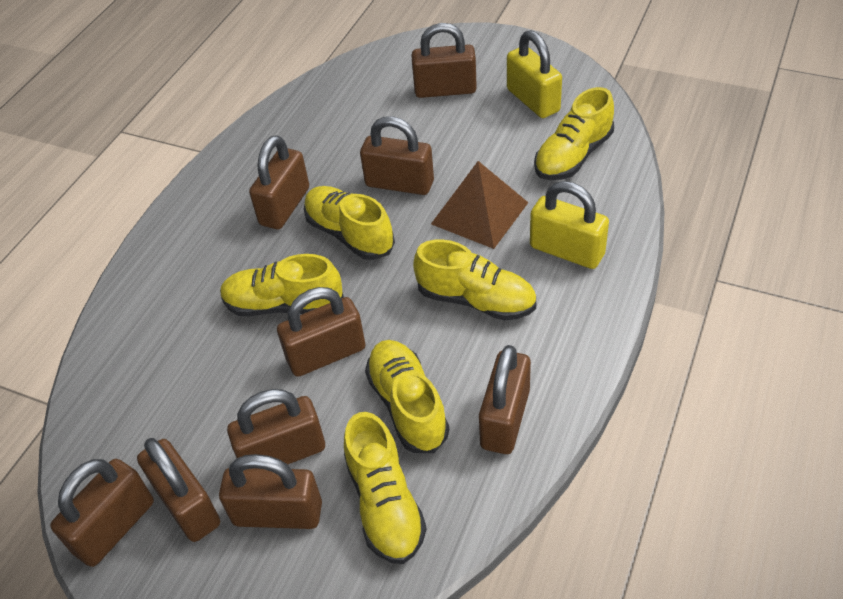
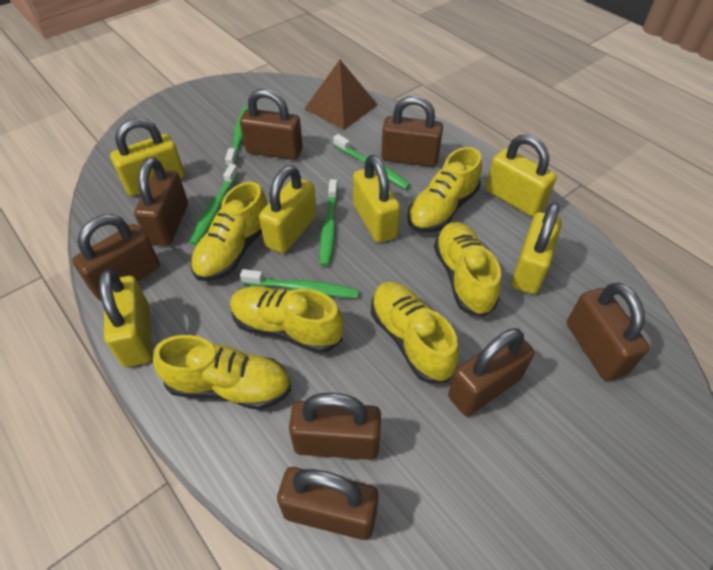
brown padlock: [50,459,154,567] [137,438,220,542] [219,454,322,529] [227,389,325,464] [249,135,309,229] [277,287,366,377] [360,116,434,195] [412,23,477,98] [479,345,531,454] = 9 -> [72,214,160,301] [134,157,188,246] [240,89,303,160] [277,467,379,540] [289,393,381,460] [381,96,443,167] [448,328,534,416] [567,282,649,381] = 8
green toothbrush: none = 0 -> [189,164,238,245] [225,106,249,167] [240,269,359,298] [320,179,338,266] [333,134,411,189] = 5
yellow padlock: [507,30,562,118] [530,181,609,269] = 2 -> [99,269,152,367] [110,118,184,196] [259,165,317,253] [353,155,400,243] [486,134,557,217] [511,202,562,294] = 6

